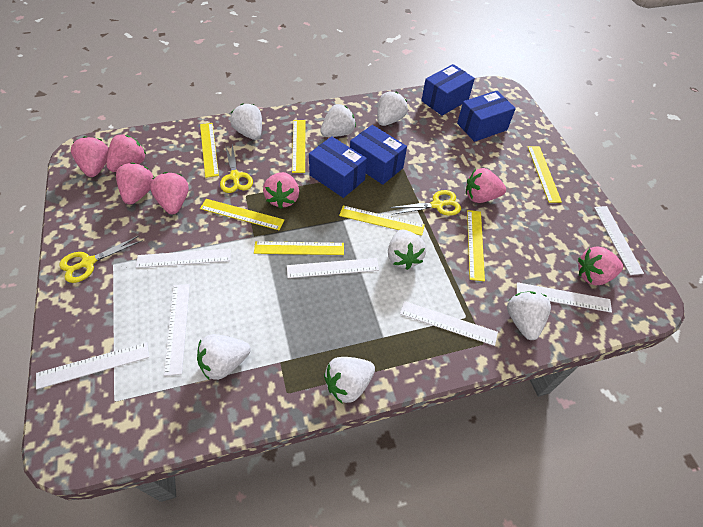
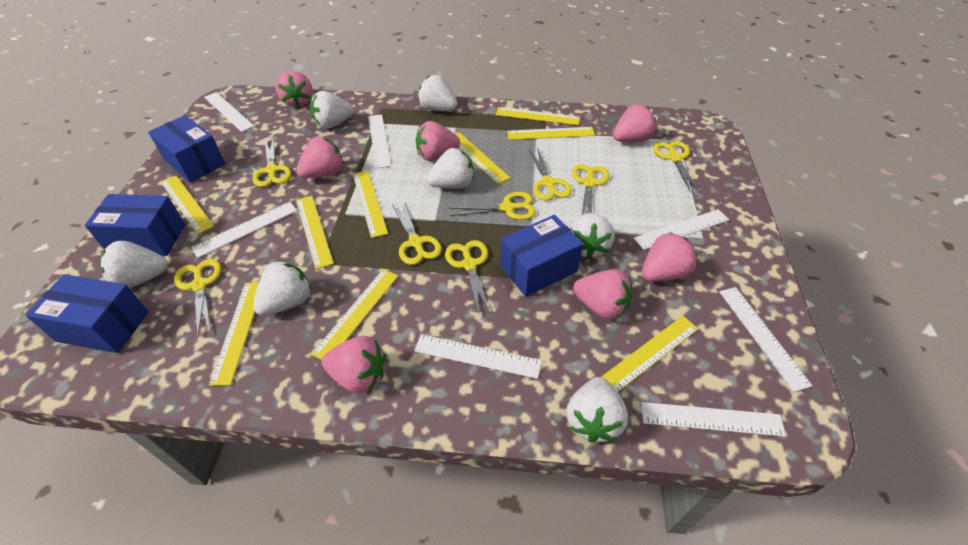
yellow ruler: [200,123,219,178] [200,199,284,230] [254,241,344,255] [292,120,305,173] [339,206,425,236] [467,210,485,281] [528,146,562,203] = 7 -> [161,175,214,234] [209,283,259,386] [296,196,334,269] [311,269,398,360] [353,170,388,238] [455,132,510,184] [496,107,580,125] [507,127,595,140] [601,316,699,392] = 9
yellow scissors: [59,235,143,283] [220,144,253,193] [390,190,461,216] = 3 -> [174,259,221,336] [252,137,291,187] [392,203,442,265] [445,240,490,314] [449,192,536,220] [529,147,572,201] [572,164,610,215] [653,141,699,192] = 8

